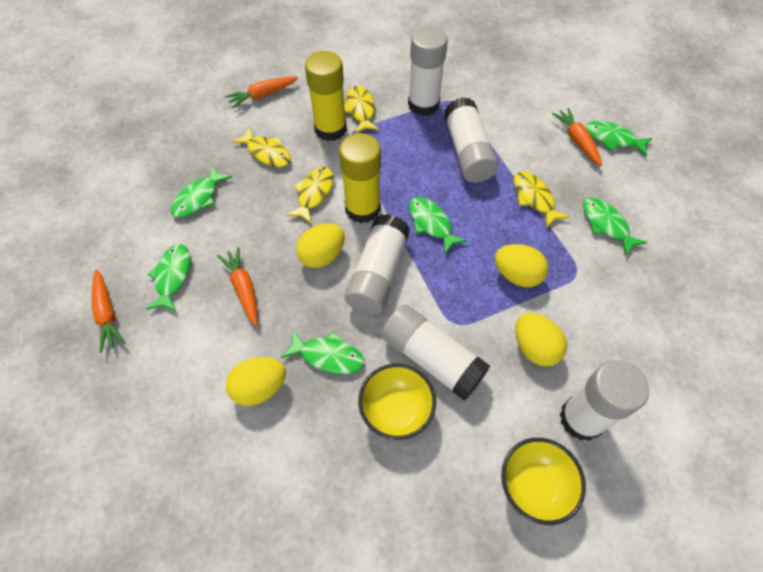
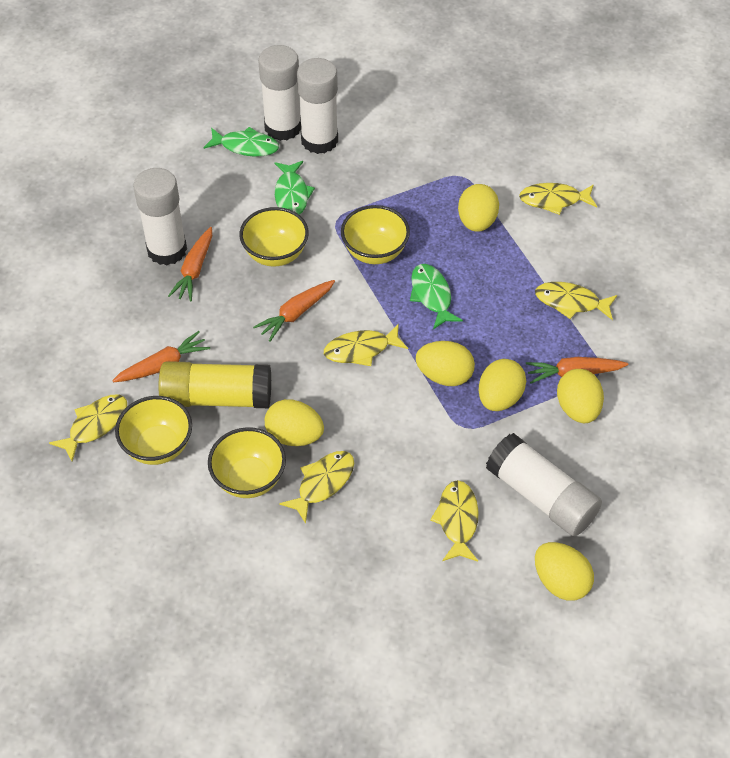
green fish: [146,244,190,311] [171,166,232,218] [281,330,364,374] [409,197,467,254] [583,198,647,256] [585,121,652,156] = 6 -> [204,127,279,157] [274,161,315,215] [410,264,463,329] = 3
white glue stick: [345,214,410,314] [381,304,490,401] [408,26,448,116] [444,97,498,183] [560,360,649,441] = 5 -> [133,168,187,265] [258,45,301,141] [297,58,338,154] [486,433,602,536] = 4
yellow bowl: [358,364,436,440] [501,438,586,525] = 2 -> [115,396,192,465] [208,427,286,498] [239,207,309,266] [341,205,410,264] = 4
yellow egg: [226,357,286,406] [296,223,345,268] [495,244,548,287] [515,313,567,367] = 4 -> [265,399,324,446] [416,341,475,386] [458,184,499,232] [479,359,526,411] [535,542,594,601] [557,369,604,423] = 6
yellow fish: [232,127,291,167] [286,167,334,223] [344,86,379,133] [514,171,569,227] = 4 -> [49,395,127,461] [279,451,354,523] [324,324,408,366] [430,480,479,562] [519,183,597,215] [535,282,617,320] = 6
yellow glue stick: [305,51,347,141] [339,133,381,223] = 2 -> [158,361,271,408] = 1

